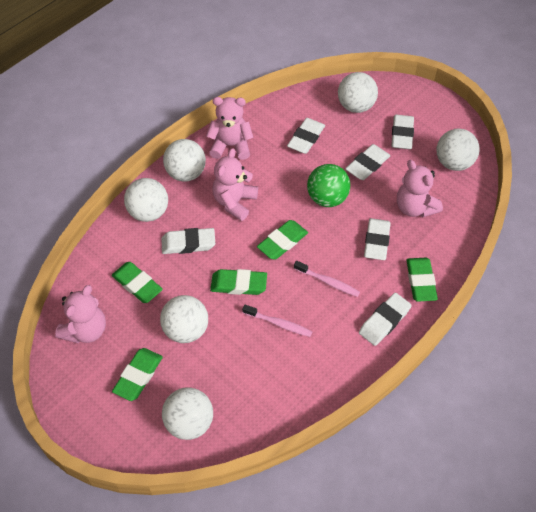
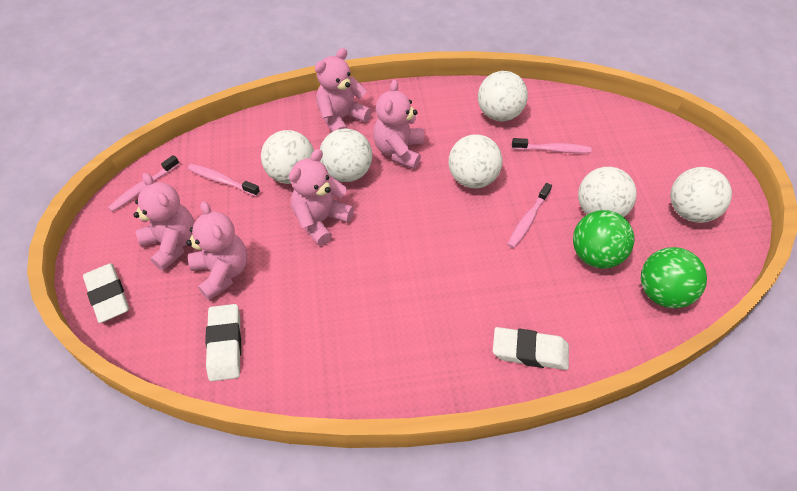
green ball: [307,164,350,207] = 1 -> [573,210,634,269] [641,247,707,308] = 2
green eraser: [112,262,163,303] [112,348,163,401] [210,269,267,295] [257,220,308,260] [406,258,438,302] = 5 -> none = 0
pink teddy bear: [55,285,106,343] [206,97,254,160] [212,148,258,221] [397,160,443,217] = 4 -> [134,173,194,271] [186,201,247,300] [289,149,354,246] [315,48,371,132] [373,80,424,169] = 5
pink toothbrush: [242,305,313,337] [294,261,360,297] = 2 -> [108,155,180,212] [188,164,260,197] [507,183,552,248] [512,138,591,153] = 4
white eraser: [161,228,215,254] [287,118,325,154] [345,144,390,180] [359,293,412,346] [364,218,391,260] [391,115,414,149] = 6 -> [83,263,129,323] [205,304,241,381] [493,327,569,370] = 3

